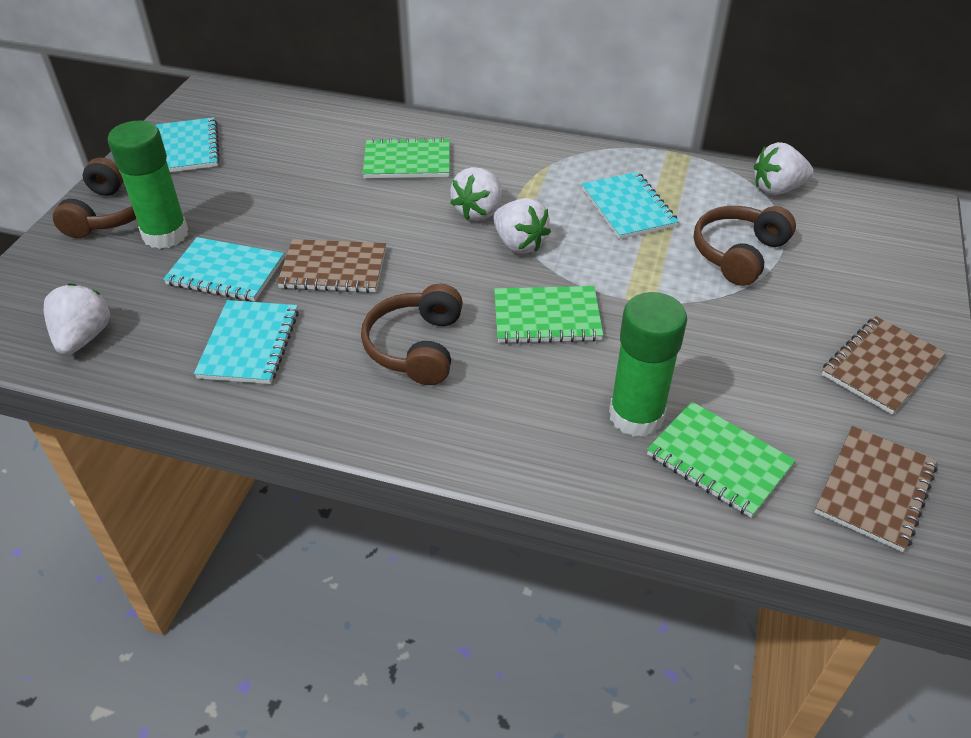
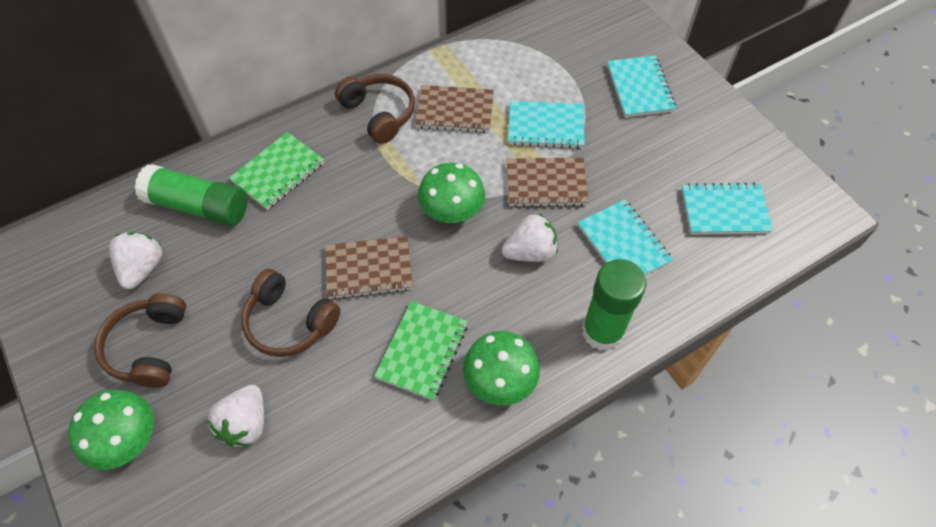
green mushroom: none = 0 -> [68,390,154,470] [418,163,485,223] [463,331,540,406] = 3
green notebook: [362,137,450,178] [494,286,603,344] [647,401,795,518] = 3 -> [229,132,324,210] [374,301,468,401] = 2
white strawberry: [44,283,110,355] [450,167,502,221] [493,198,551,254] [754,142,814,195] = 4 -> [109,232,162,289] [207,385,264,447] [502,214,558,262] = 3

